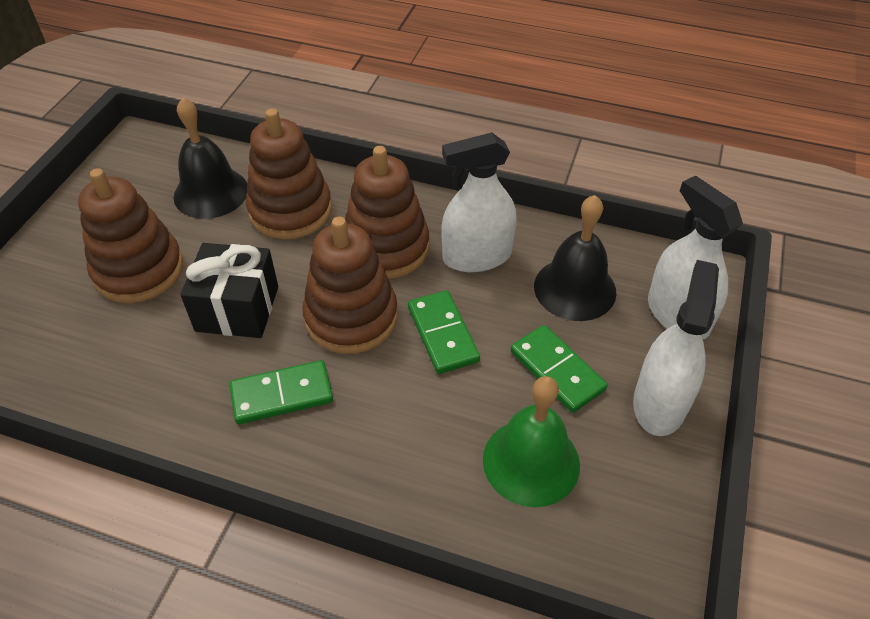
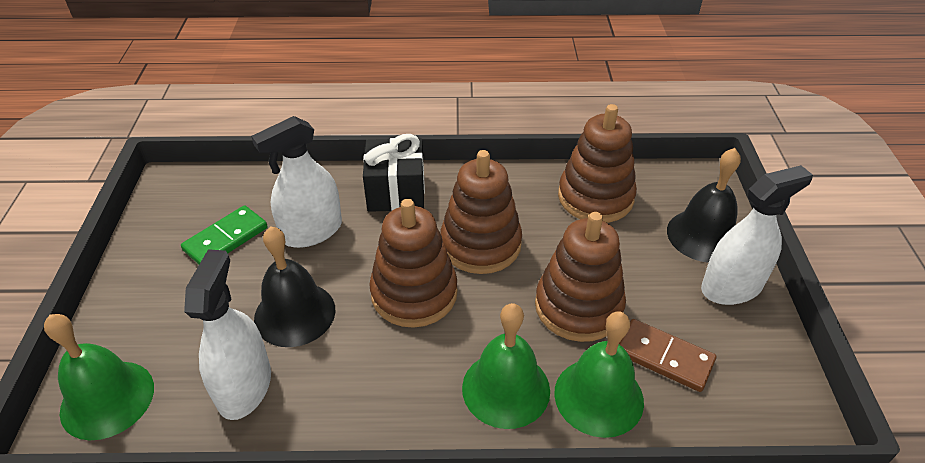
brown domino: none = 0 -> [619,319,716,392] = 1
green bell: [483,376,580,507] = 1 -> [44,314,154,440] [462,303,550,429] [554,311,644,438] = 3
green domino: [229,360,333,424] [408,290,480,374] [511,325,608,413] = 3 -> [181,205,268,264] = 1

